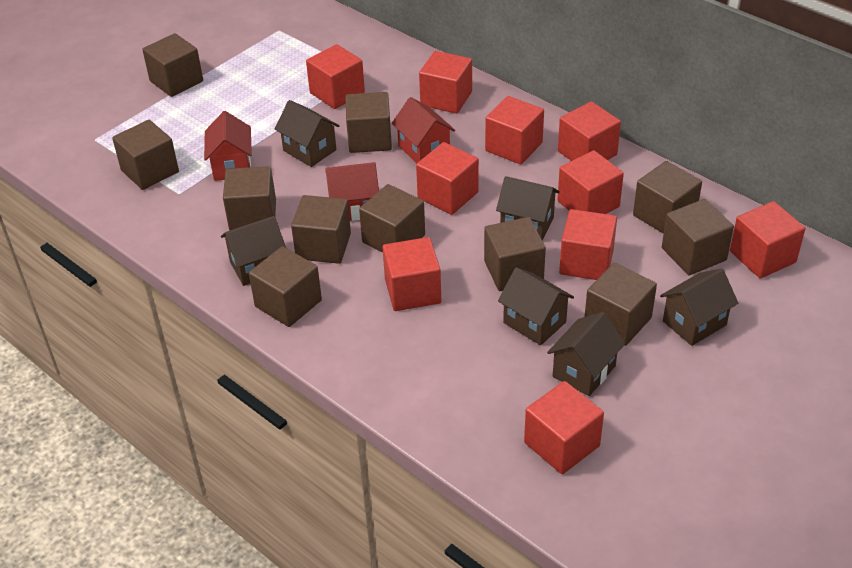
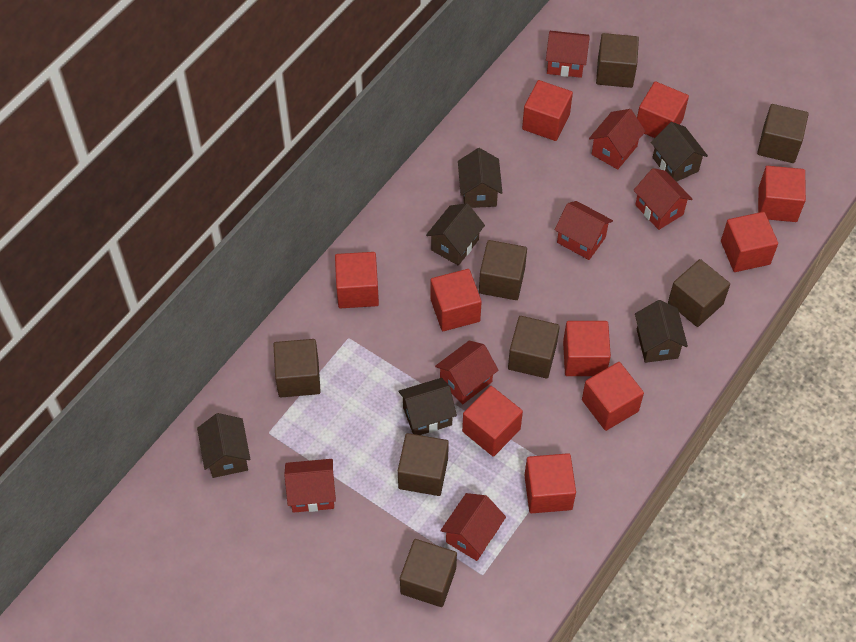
brown cube: [112,120,179,190] [142,33,203,97] [223,166,276,231] [249,246,322,327] [291,195,351,264] [346,92,392,153] [359,184,425,253] [484,217,546,291] [585,263,657,346] [633,161,702,234] [662,199,734,275] = 11 -> [273,339,321,397] [398,433,449,496] [400,539,457,607] [479,240,527,300] [508,316,560,378] [596,33,639,88] [668,259,730,327] [757,104,809,163] = 8
red house: [204,111,252,181] [326,162,379,221] [392,97,455,163] = 3 -> [284,459,336,513] [435,340,499,404] [440,493,506,561] [546,31,590,78] [555,201,613,260] [589,109,645,170] [633,168,693,230] = 7

